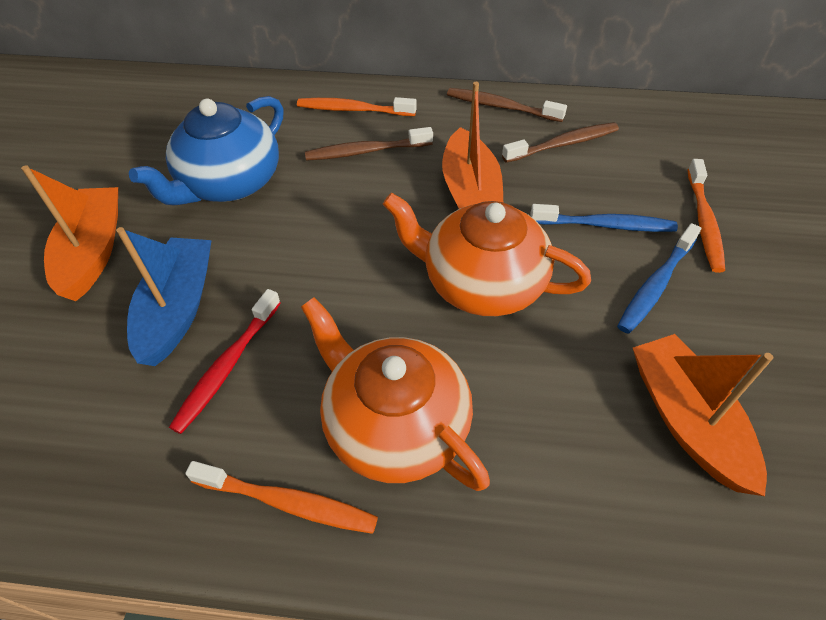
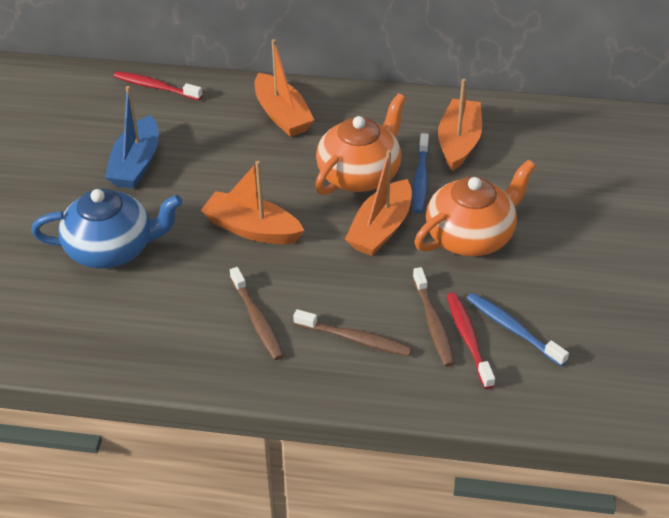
orange boat: [21,165,118,301] [442,82,503,209] [633,334,773,496] = 3 -> [201,161,305,244] [255,39,314,137] [345,150,412,256] [438,79,482,171] = 4
orange toothbrush: [185,461,378,534] [297,97,417,116] [687,159,725,273] = 3 -> none = 0
red toothbrush: [169,289,281,434] = 1 -> [114,71,203,100] [447,292,495,389] = 2

